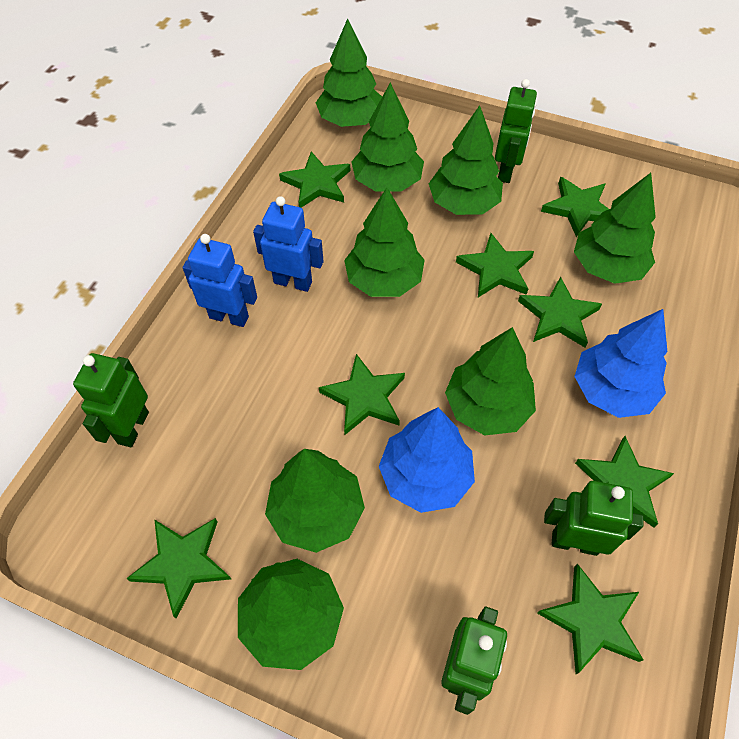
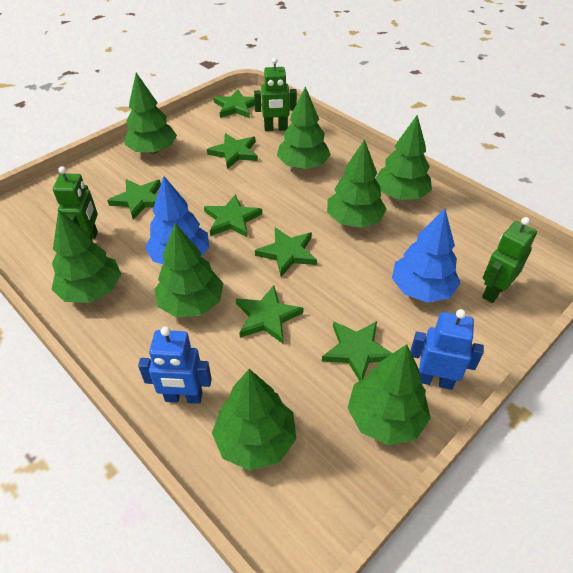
green robot: [73,353,149,447] [441,607,507,715] [495,79,537,183] [544,481,643,556] = 4 -> [53,166,98,242] [254,58,297,131] [482,217,537,303] = 3
green star: [126,518,231,619] [279,152,350,208] [319,354,405,435] [456,233,534,297] [518,277,602,347] [537,564,643,674] [541,177,609,237] [575,436,674,528] = 8 -> [107,179,161,220] [204,194,262,238] [207,133,258,169] [214,89,255,118] [236,285,303,344] [255,228,317,276] [322,321,393,381] = 7

